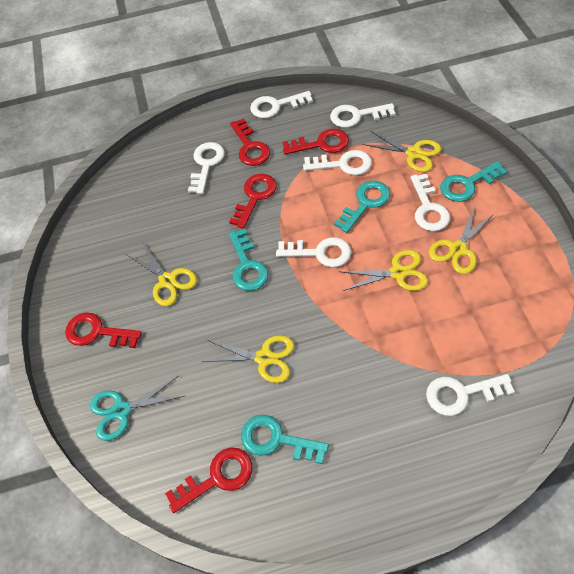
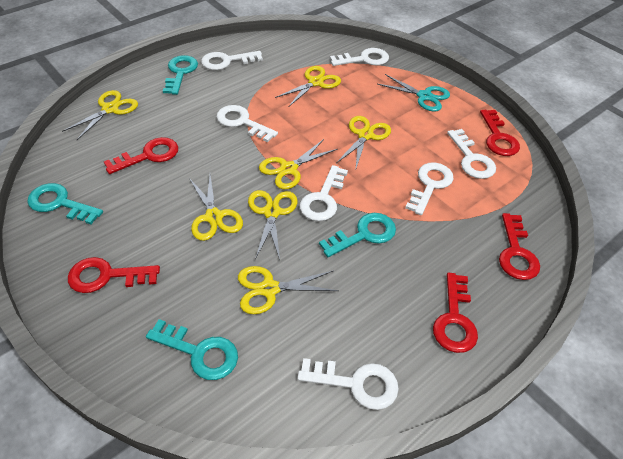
yellow scissors: [127,242,197,306] [202,335,295,383] [339,250,428,291] [362,131,441,172] [429,206,495,274] = 5 -> [62,90,138,140] [189,175,243,241] [238,266,339,314] [248,190,298,260] [259,139,338,189] [275,66,341,107] [336,116,391,171] = 7

